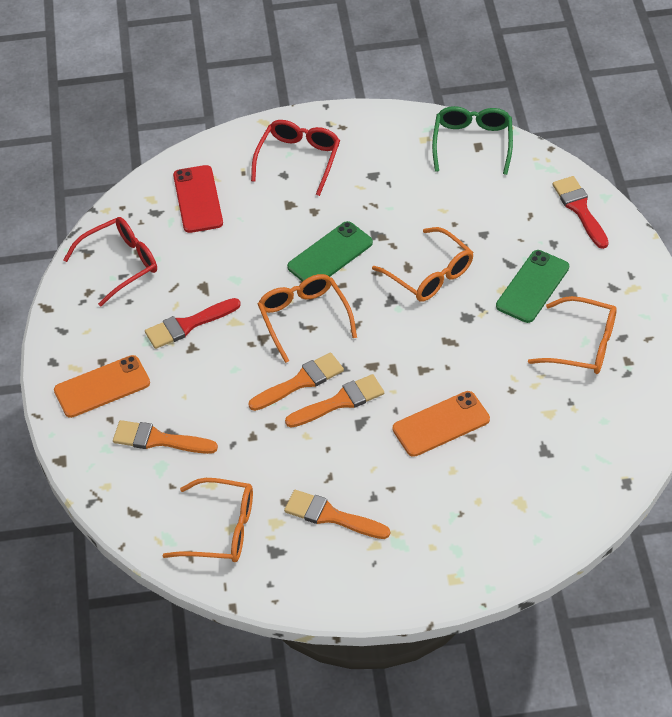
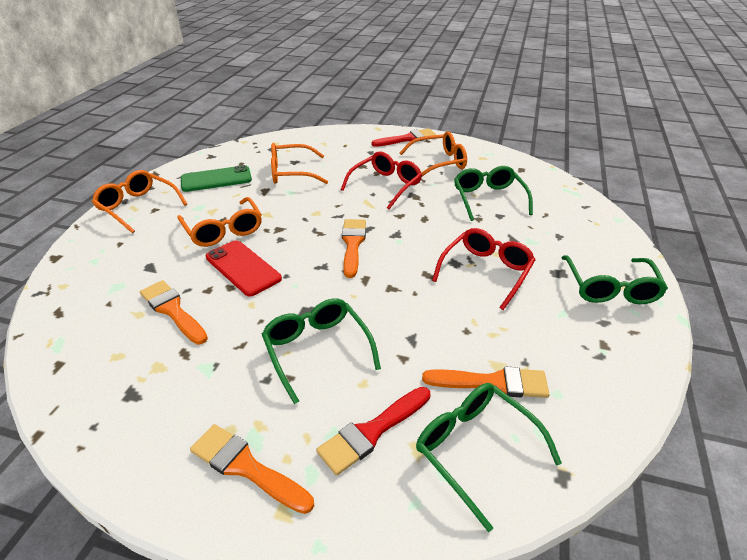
green glasses: [432,106,513,175] = 1 -> [262,298,381,404] [416,383,562,532] [454,166,533,221] [561,255,668,304] = 4
green phone: [287,221,373,282] [496,250,569,323] = 2 -> [181,165,252,192] = 1
orange phone: [54,355,150,418] [393,391,490,457] = 2 -> none = 0

